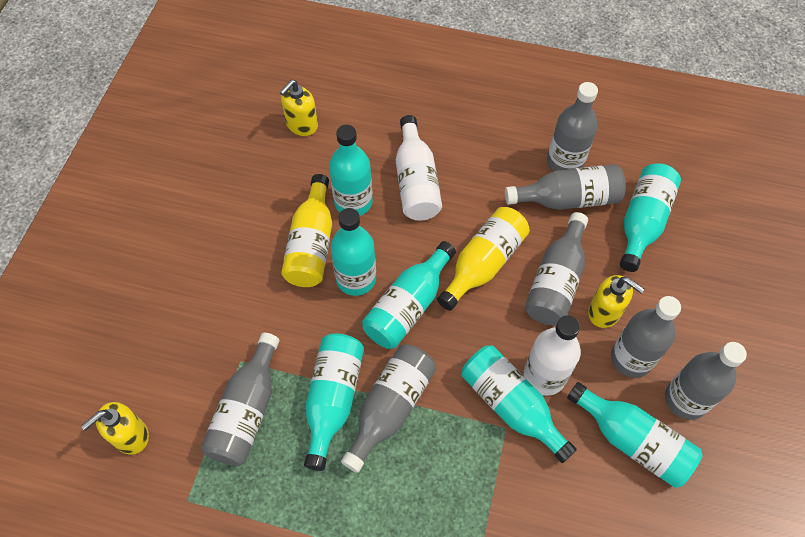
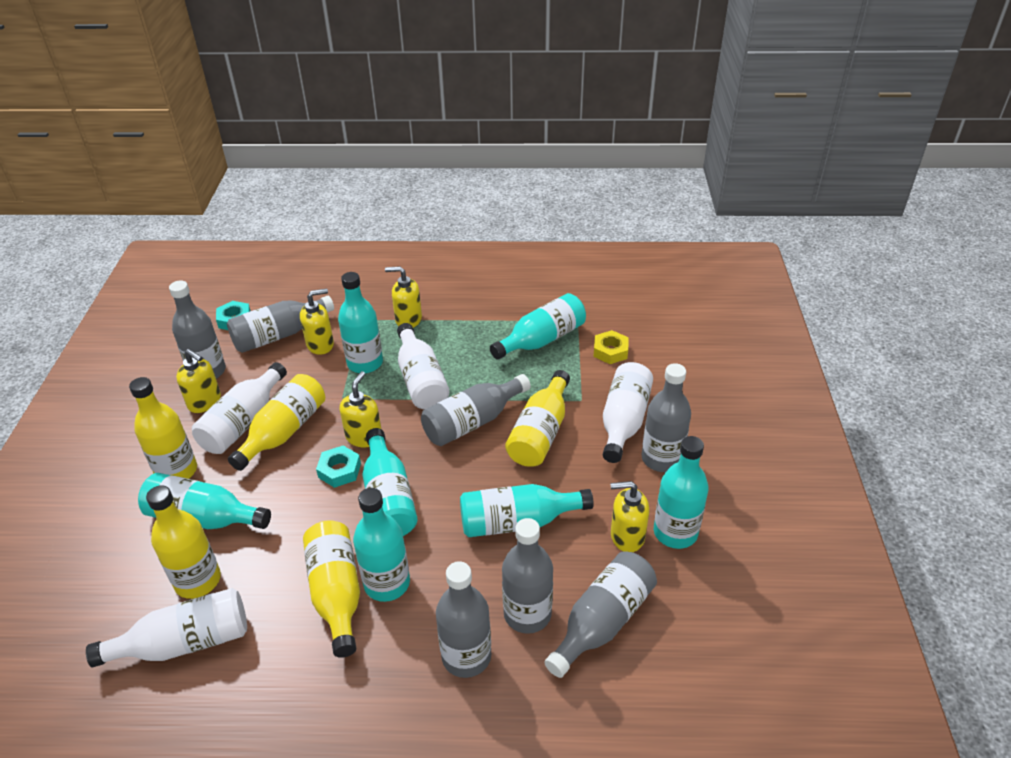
turquoise nut: none = 0 -> [216,301,251,330] [316,446,361,488] = 2
white bottle: [396,115,442,221] [524,315,581,396] = 2 -> [86,588,247,667] [192,362,287,454] [397,323,449,409] [603,362,653,463] = 4
yellow bottle: [281,174,332,287] [437,207,530,311] = 2 -> [129,377,197,479] [146,485,221,599] [228,374,325,471] [303,520,360,658] [505,370,570,467] = 5
yellow nut: none = 0 -> [594,330,629,364] = 1
yellow soap dispenser: [81,402,149,455] [280,80,318,136] [588,275,644,328] = 3 -> [176,349,221,413] [300,289,334,355] [340,371,381,447] [385,266,422,328] [610,481,649,552] = 5

